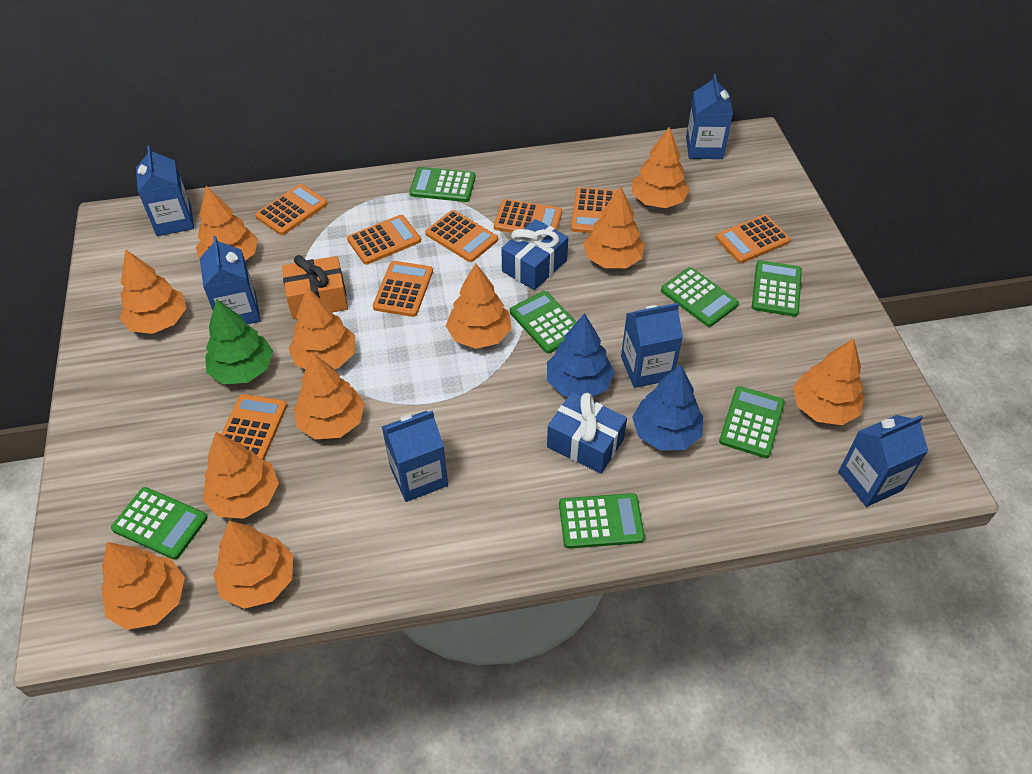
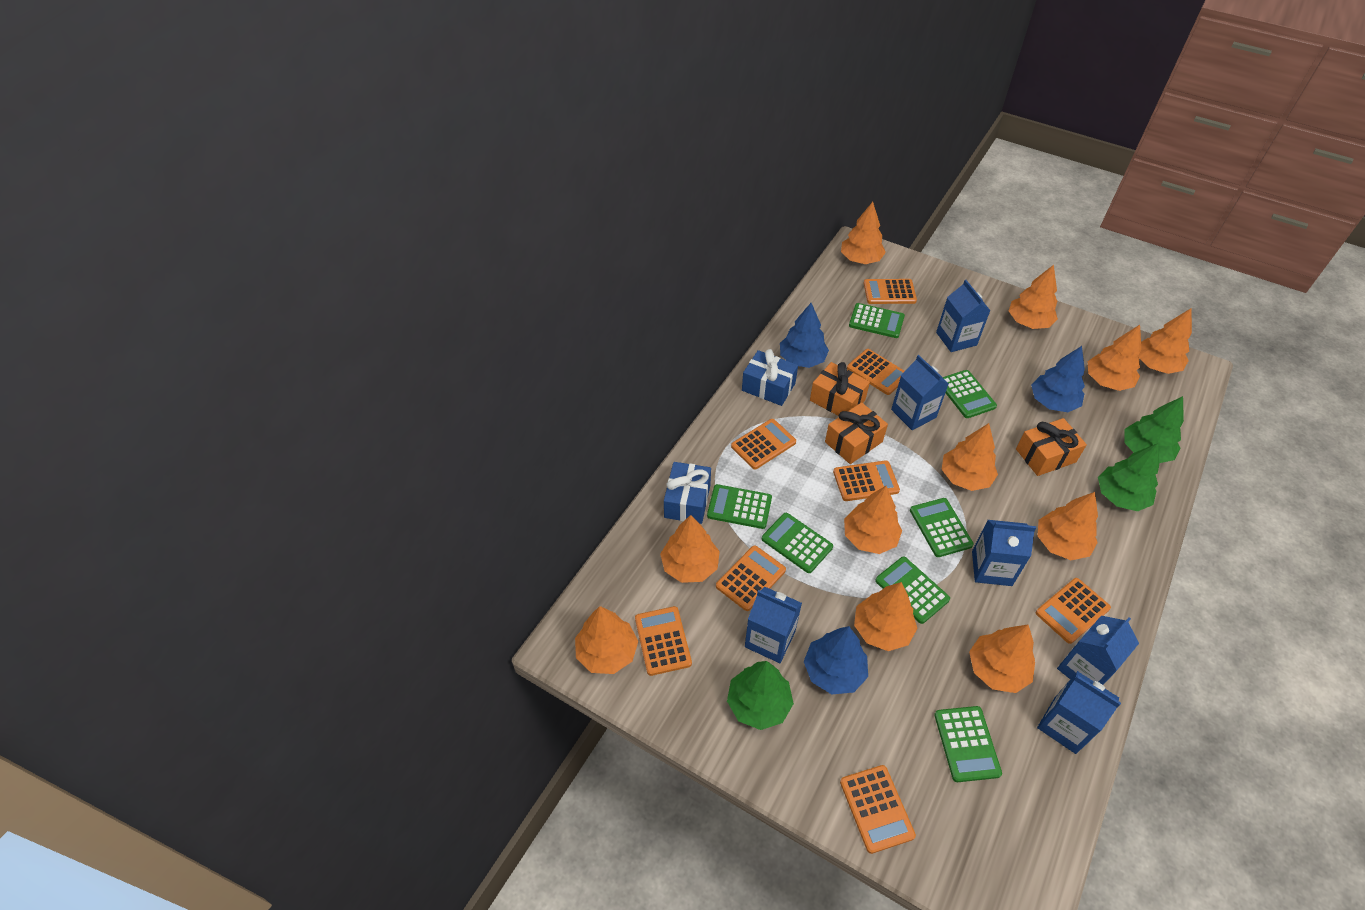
blue tree: [547,313,615,397] [632,365,703,450] = 2 -> [780,303,829,368] [804,626,868,694] [1031,346,1085,412] = 3
green tree: [205,299,273,384] = 1 -> [727,661,794,730] [1098,443,1159,511] [1124,396,1184,463] = 3
orange gift: [282,255,348,319] = 1 -> [810,362,870,416] [825,402,888,464] [1016,418,1087,476] = 3

